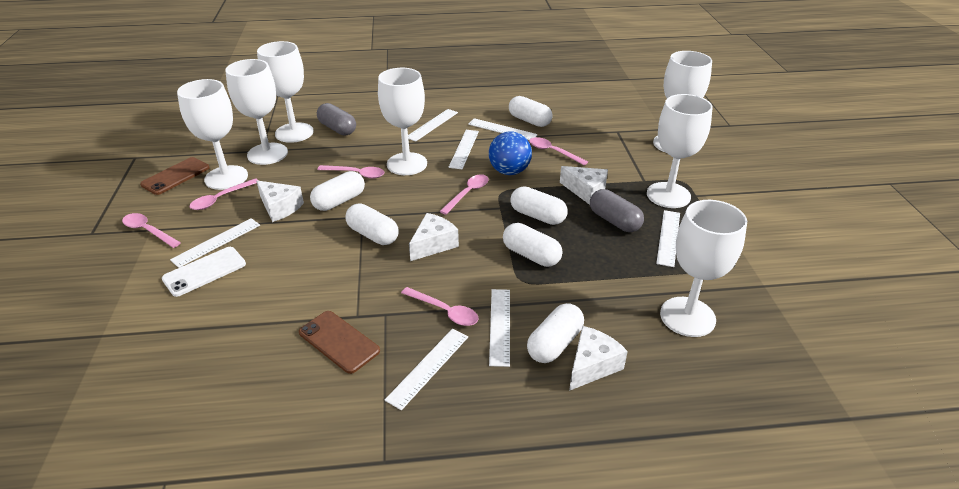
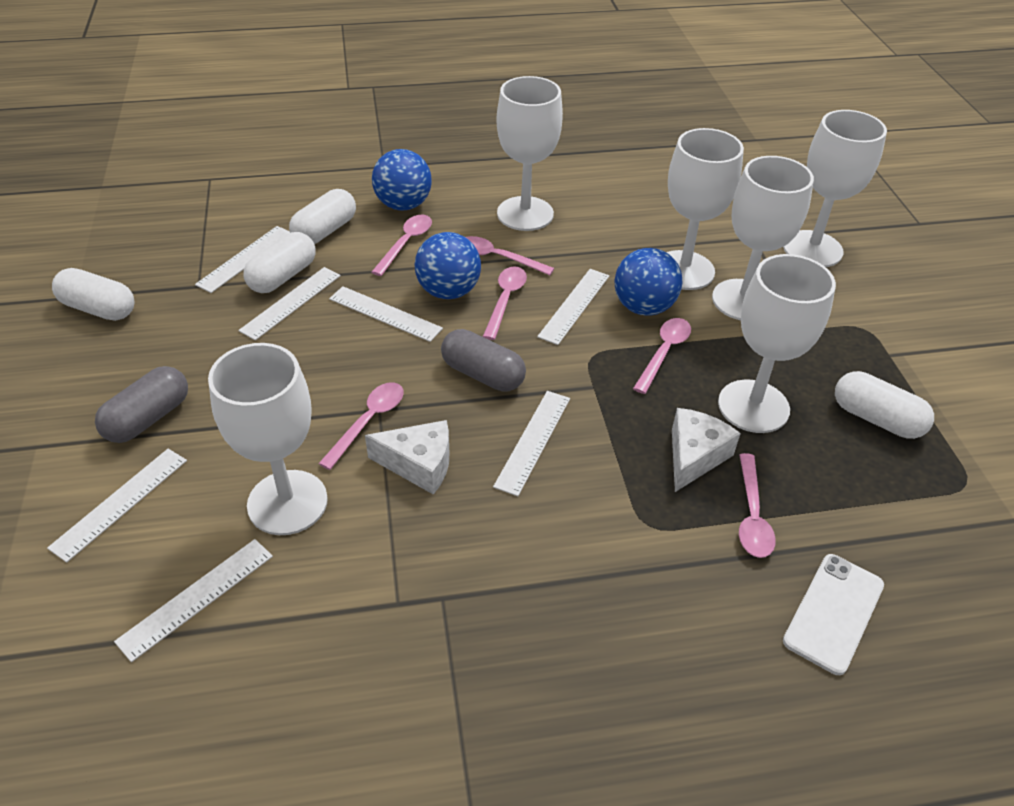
blue ball: [489,131,532,175] = 1 -> [372,149,432,210] [414,232,481,299] [614,248,682,316] = 3
brown phone: [140,157,210,195] [299,311,380,374] = 2 -> none = 0
white capsule: [310,171,365,211] [345,203,398,245] [503,223,562,267] [509,96,553,127] [510,186,568,225] [527,303,584,363] = 6 -> [52,268,134,321] [243,232,316,293] [289,189,356,244] [835,371,934,439] = 4
white cheese: [256,180,304,222] [409,213,459,261] [560,166,608,205] [569,326,628,391] = 4 -> [365,420,449,495] [672,408,741,492] = 2
white goblet: [177,79,248,190] [225,59,288,165] [257,41,314,143] [378,68,427,175] [647,94,713,208] [653,51,712,152] [660,200,747,337] = 7 -> [208,343,328,535] [496,76,563,231] [667,128,744,290] [712,156,814,320] [718,254,836,433] [783,110,887,267] = 6

